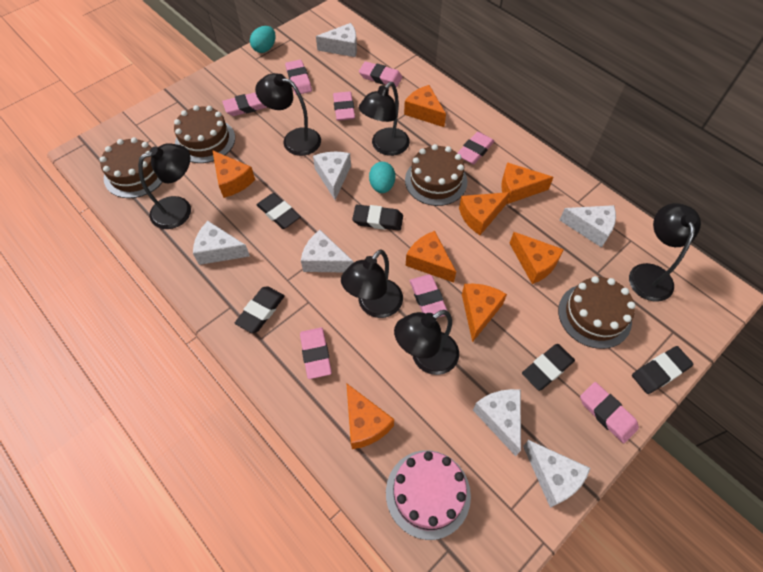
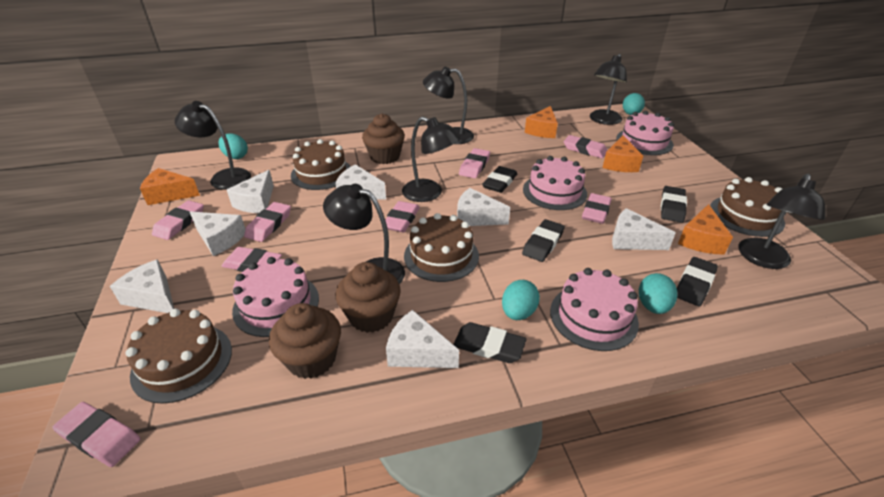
brown cupcake: none = 0 -> [269,303,341,379] [336,262,401,333] [362,113,405,164] = 3
orange cheese: [212,150,255,198] [346,383,394,449] [404,85,446,127] [406,231,456,283] [459,192,510,235] [462,284,507,342] [501,162,554,204] [509,232,564,284] = 8 -> [140,168,200,205] [525,106,558,138] [602,135,643,172] [678,204,733,255] = 4
pink cake: [386,450,471,540] = 1 -> [232,257,319,337] [523,156,587,210] [550,268,639,351] [616,111,674,155] = 4
turquoise egg: [250,26,276,53] [369,162,395,193] = 2 -> [219,133,248,159] [502,280,540,320] [623,93,645,115] [639,273,677,314] = 4

